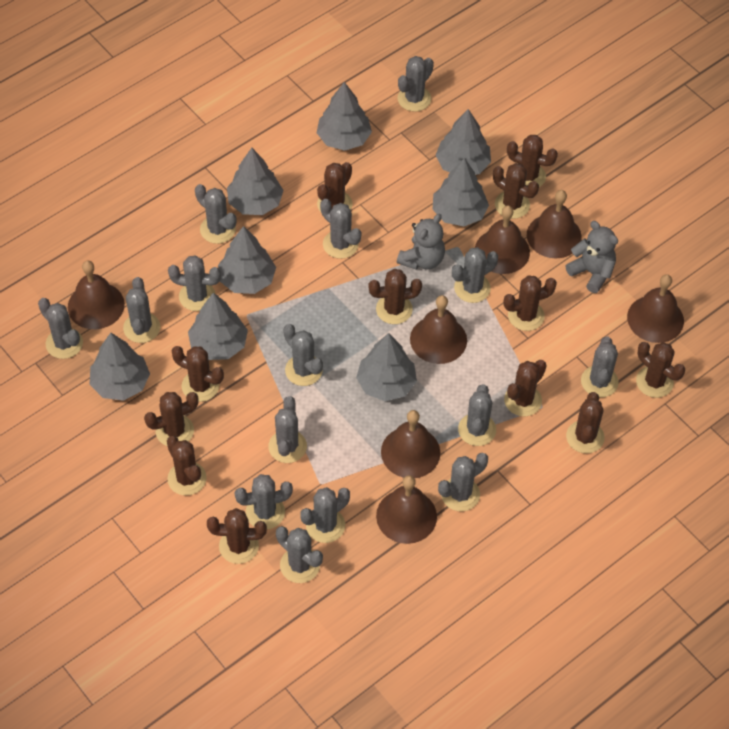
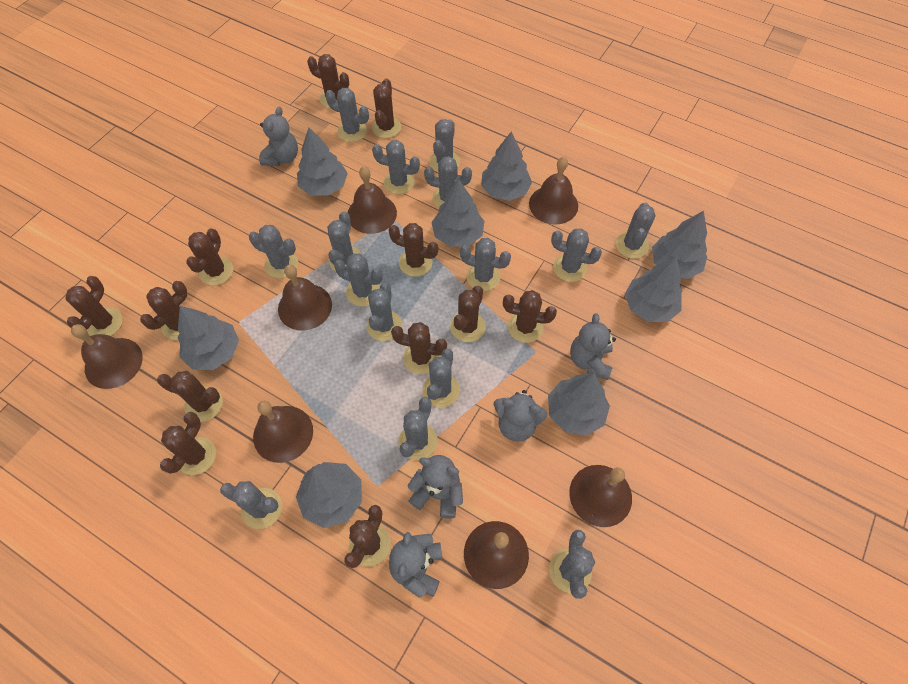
grey teddy bear: [397,214,445,270] [566,221,618,293] = 2 -> [259,107,298,166] [389,532,443,598] [407,455,463,519] [493,390,548,442] [570,313,616,380] = 5

